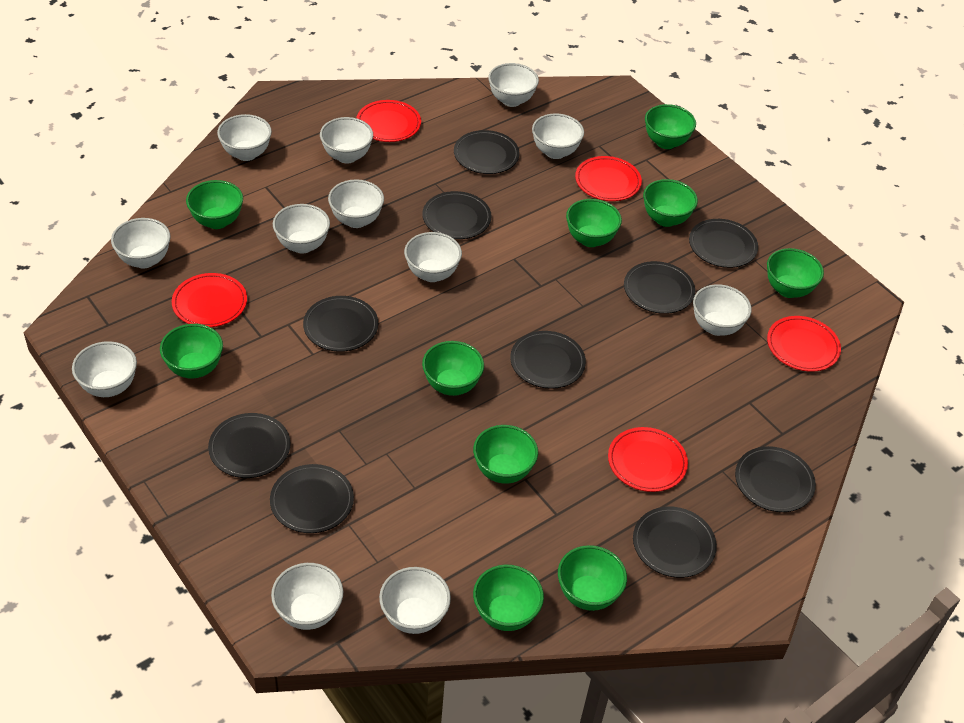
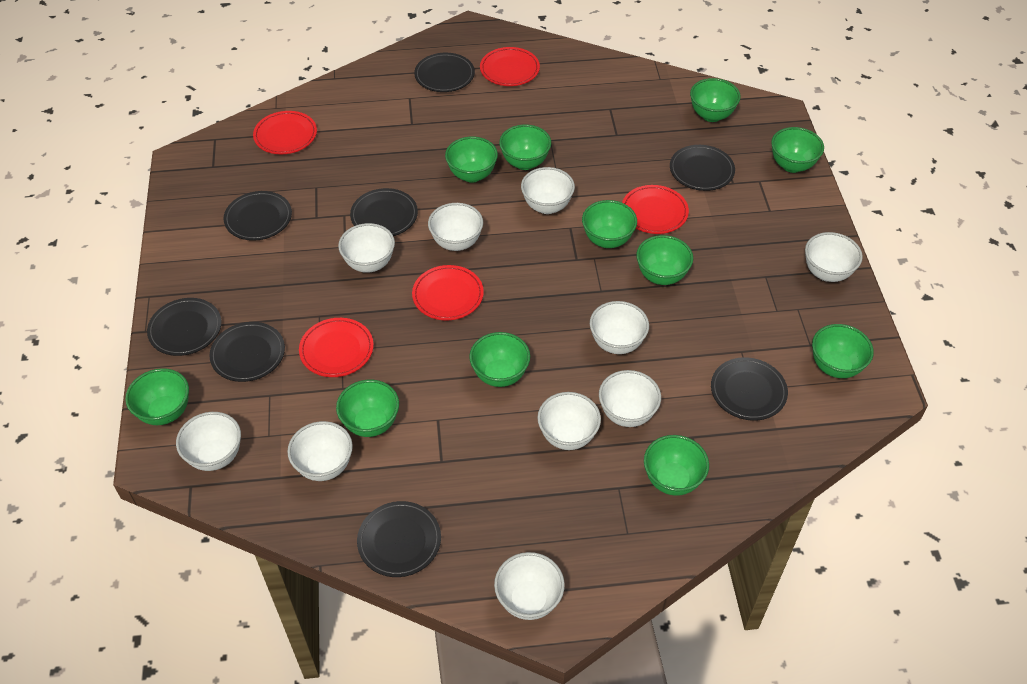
black plate: [208,413,291,478] [270,464,354,533] [303,296,378,352] [422,191,492,239] [454,130,520,174] [510,331,586,389] [624,261,695,314] [633,506,717,578] [689,219,758,268] [735,446,816,512] = 10 -> [147,298,222,356] [209,322,285,382] [224,191,292,241] [350,188,418,236] [357,501,441,577] [414,53,475,92] [670,145,735,191] [711,357,788,421] = 8
green bowl: [160,324,223,378] [186,180,243,229] [422,341,484,396] [473,425,538,484] [473,565,544,631] [558,545,627,611] [566,199,622,247] [643,179,698,227] [645,104,696,149] [767,248,824,298] = 10 -> [125,368,189,425] [336,380,399,437] [445,136,498,183] [469,332,530,387] [499,125,551,170] [582,200,637,248] [636,235,693,285] [644,435,709,496] [690,78,741,122] [771,127,824,173] [812,324,874,378] = 11
white bowl: [72,341,137,397] [111,218,171,268] [217,114,272,161] [271,563,343,630] [273,204,330,253] [320,117,373,164] [328,179,384,228] [379,567,451,634] [404,232,462,282] [488,63,539,107] [532,113,584,159] [693,284,752,336] = 12 -> [176,412,241,471] [287,421,353,481] [338,223,395,273] [428,203,483,251] [494,552,565,620] [521,167,575,214] [537,392,601,450] [590,301,649,354] [599,370,661,427] [805,232,863,282] = 10

